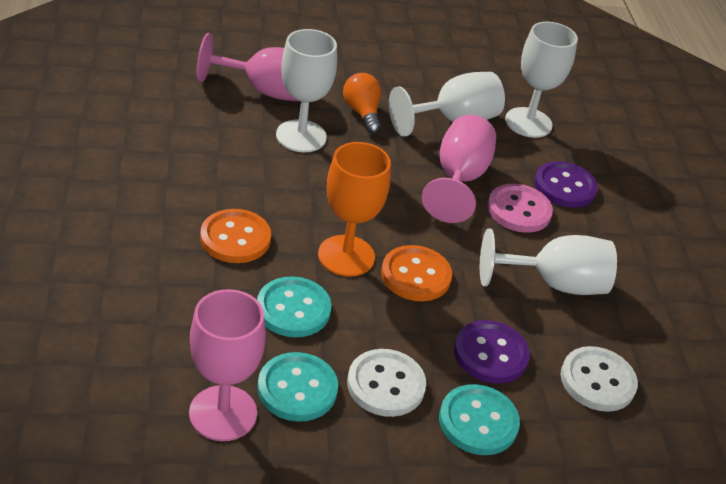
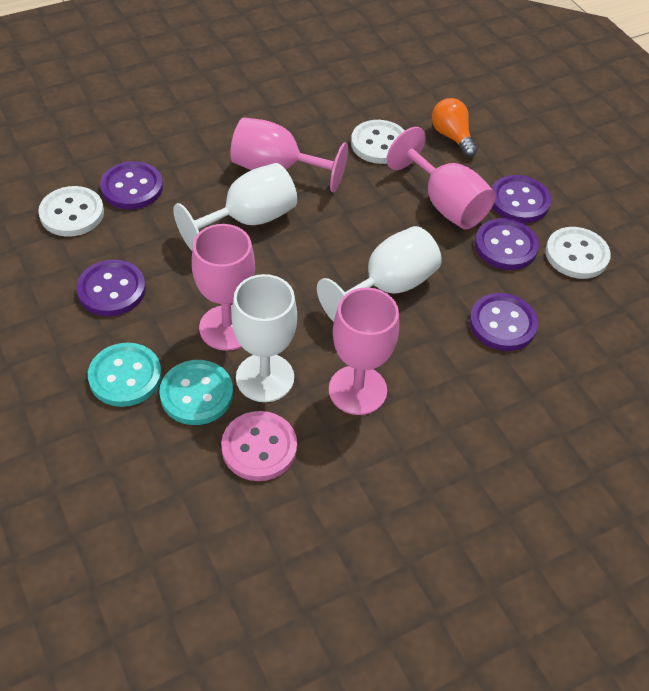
orange button: [200,209,271,263] [381,245,452,301] = 2 -> none = 0
orange goblet: [318,142,391,277] = 1 -> none = 0
pink goblet: [189,289,266,441] [197,33,299,101] [422,115,496,223] = 3 -> [192,224,255,351] [230,117,348,192] [329,288,399,415] [386,127,496,229] = 4
purple button: [454,320,530,384] [534,161,598,208] = 2 -> [76,260,146,316] [100,161,163,209] [469,293,538,351] [475,218,539,270] [492,175,551,223] = 5
turquoise button: [257,276,331,337] [257,352,338,422] [439,384,520,455] = 3 -> [88,343,162,407] [159,360,233,425] = 2
white button: [347,349,426,417] [561,346,638,412] = 2 -> [38,186,104,237] [351,120,405,164] [545,227,611,279] = 3
white goblet: [276,29,337,152] [389,72,505,137] [480,228,617,295] [505,22,578,138] = 4 -> [173,163,297,250] [231,274,297,402] [317,226,442,322] = 3

